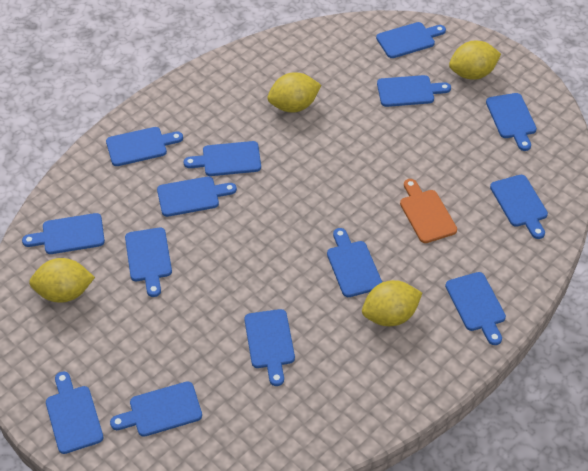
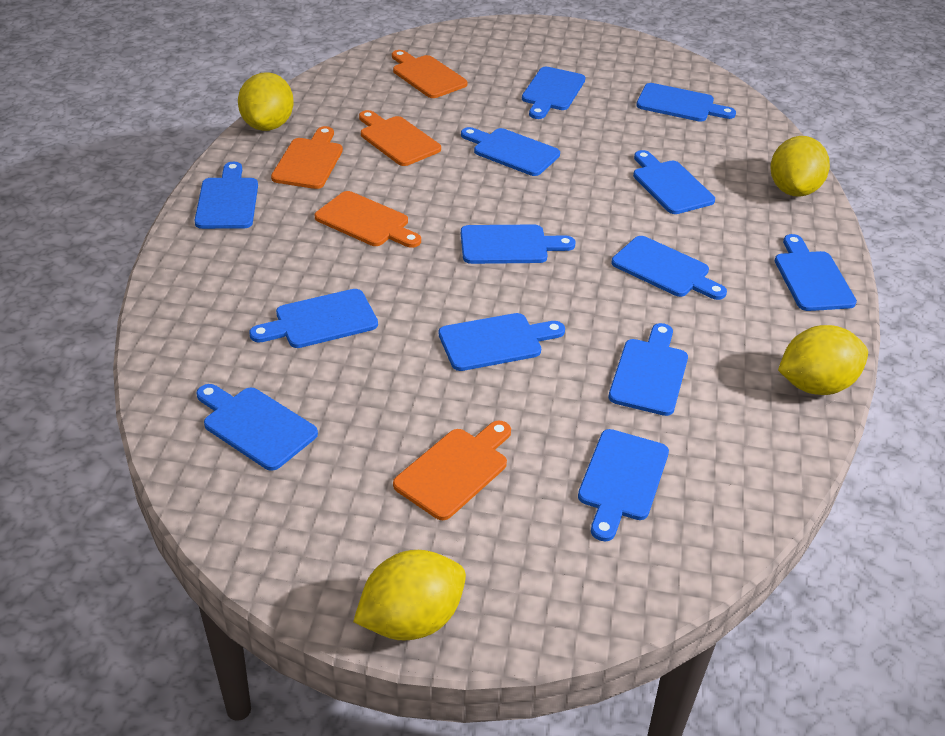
blue cutting board: [22,213,105,254] [46,371,103,454] [106,127,183,166] [110,381,202,437] [125,228,172,297] [157,176,237,217] [184,141,261,176] [244,309,295,386] [327,228,382,297] [376,22,446,58] [377,75,451,107] [445,272,506,345] [486,93,537,151] [490,175,548,239] = 14 -> [194,162,258,229] [196,384,318,471] [249,289,378,348] [439,313,565,371] [461,127,560,176] [461,225,576,264] [522,67,585,119] [578,429,669,541] [609,323,688,416] [612,236,727,300] [633,150,715,214] [636,83,736,122] [775,234,857,311] = 13
orange cutting board: [400,179,457,243] = 1 -> [271,126,343,189] [315,191,421,248] [359,110,441,166] [392,50,467,98] [393,421,511,520] = 5

